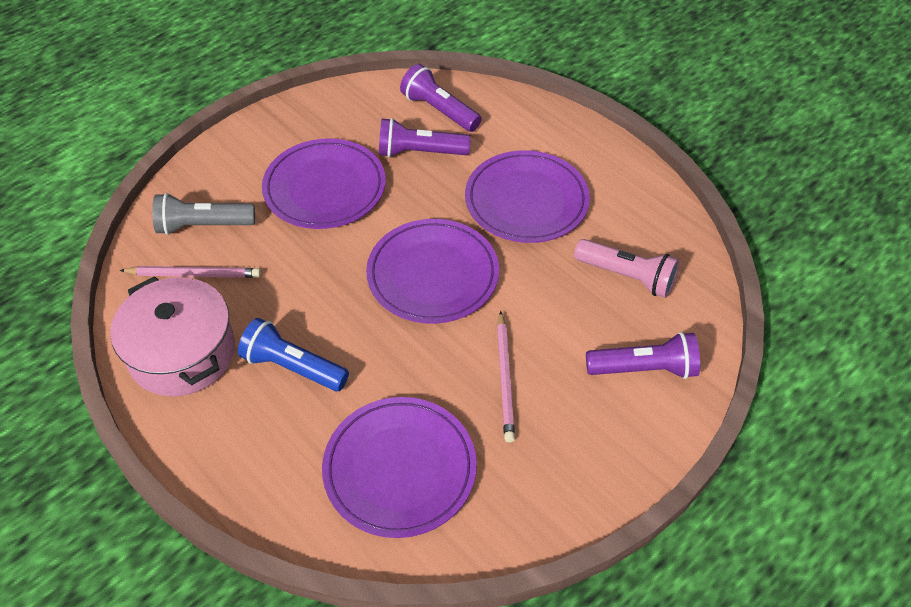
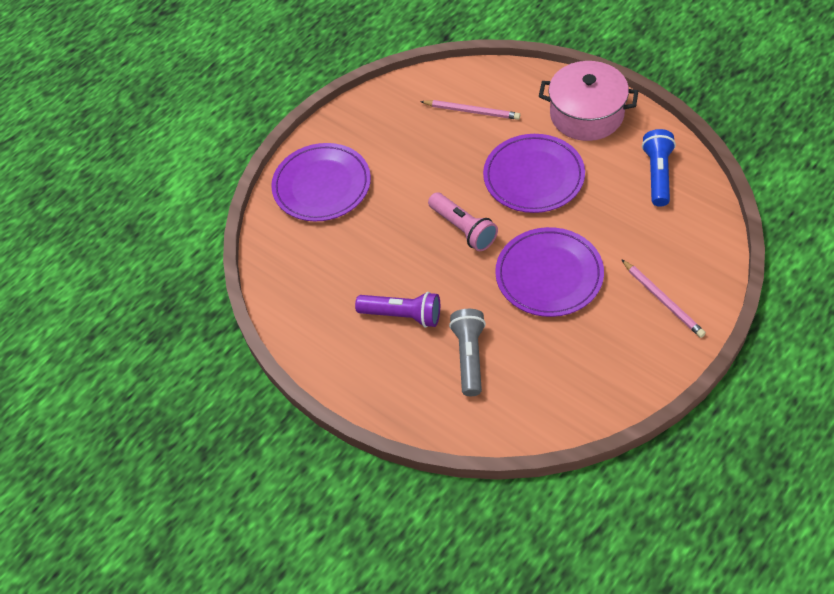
purple flashlight: [379,118,471,158] [400,64,481,132] [586,332,700,379] = 3 -> [355,292,440,328] = 1
purple plate: [262,139,386,229] [322,397,477,538] [366,219,499,324] [465,150,590,243] = 4 -> [271,143,371,221] [483,134,585,213] [495,227,604,317] = 3

